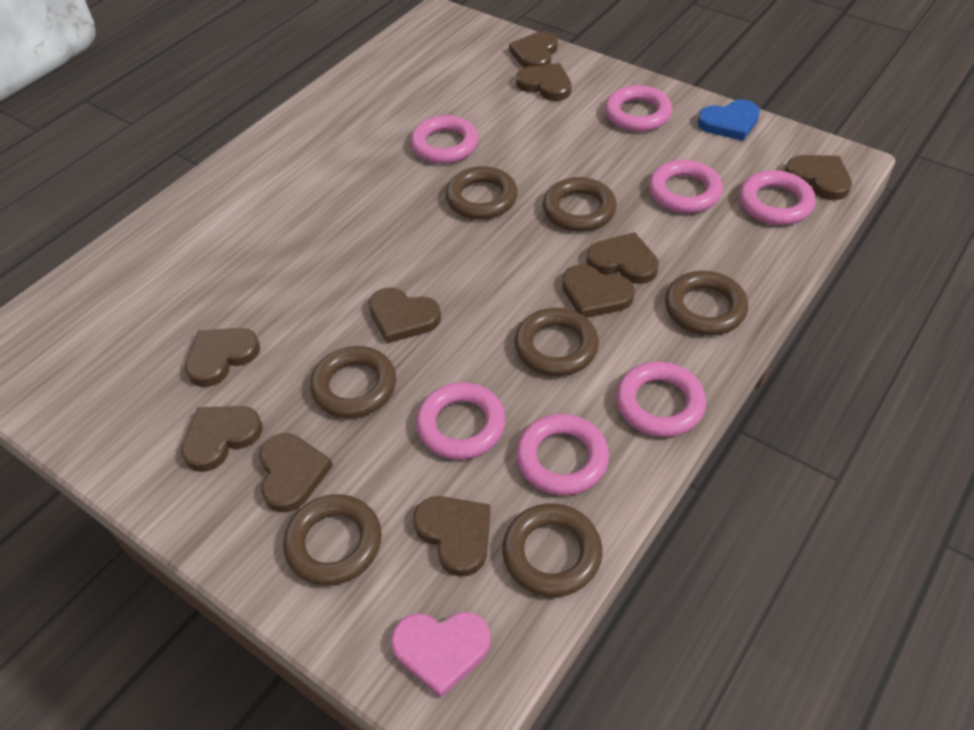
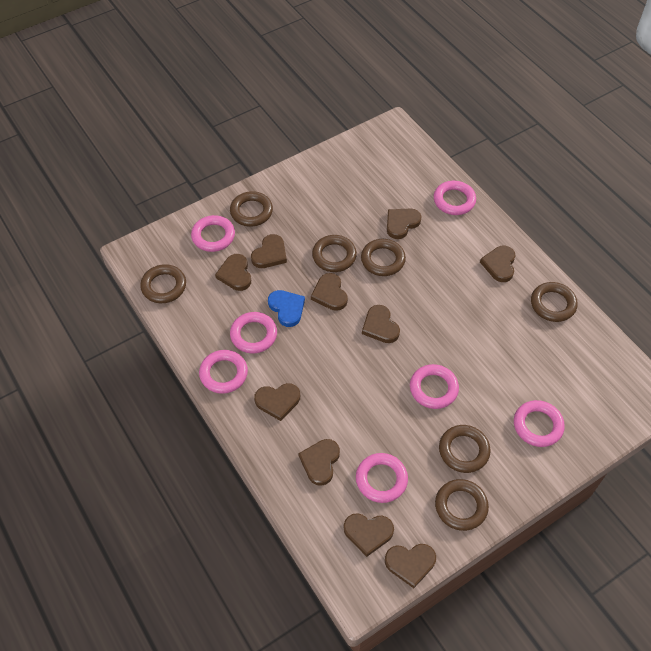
pink heart: [391,612,491,698] = 1 -> none = 0

